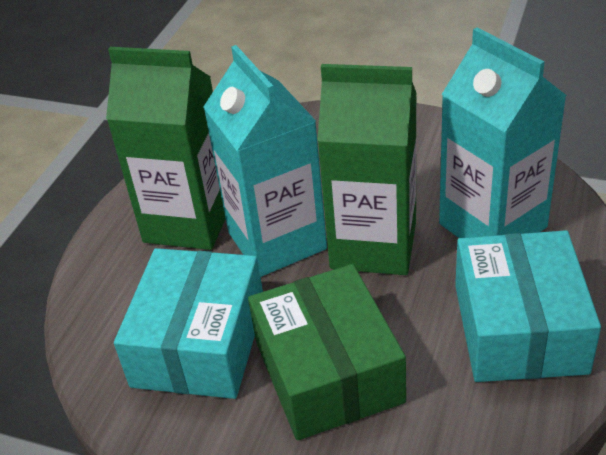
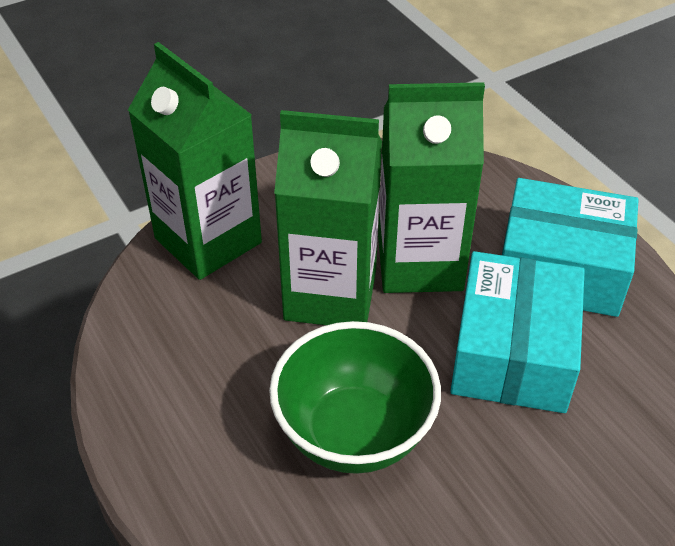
green bowl: none = 0 -> [269,321,441,474] = 1
green box: [248,264,406,440] = 1 -> none = 0
green carton: [106,47,226,250] [317,64,417,275] = 2 -> [128,42,262,280] [274,110,382,325] [378,82,485,293] = 3
turquoise carton: [203,45,327,277] [439,28,567,238] = 2 -> none = 0

